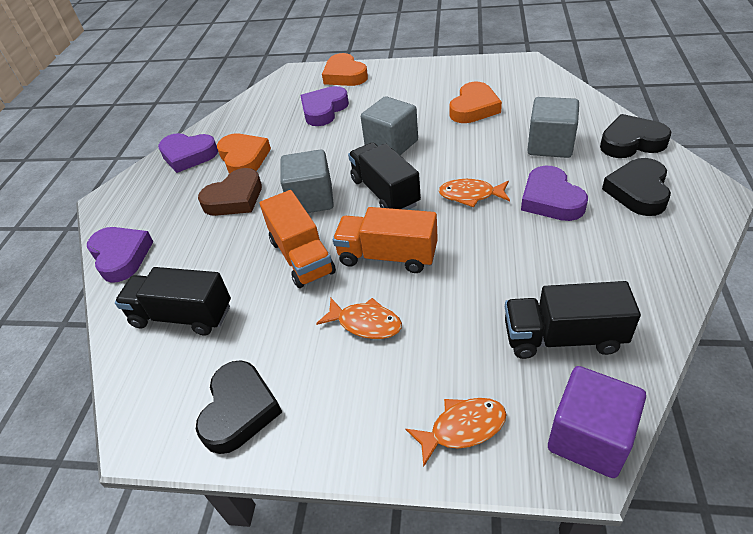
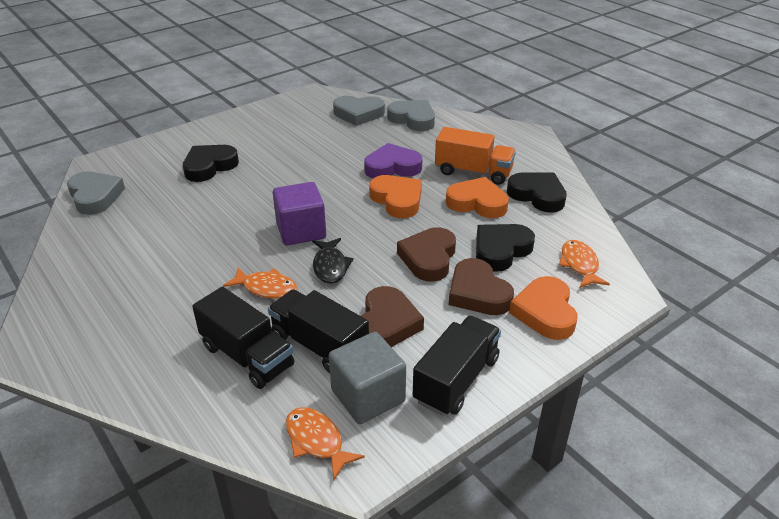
black fish: none = 0 -> [312,238,354,283] = 1
brown heart: [198,168,262,216] = 1 -> [361,286,424,347] [397,227,456,282] [449,258,514,315] = 3
grey cube: [281,149,334,213] [361,96,418,155] [527,97,579,158] = 3 -> [329,332,406,424] = 1
grey heart: none = 0 -> [67,171,125,215] [333,96,385,126] [387,100,435,131] = 3
orange truck: [260,190,336,288] [333,207,438,273] = 2 -> [435,127,516,185] = 1
purple heart: [87,227,154,283] [158,133,218,173] [300,86,349,126] [521,166,588,221] = 4 -> [364,143,422,178] = 1

